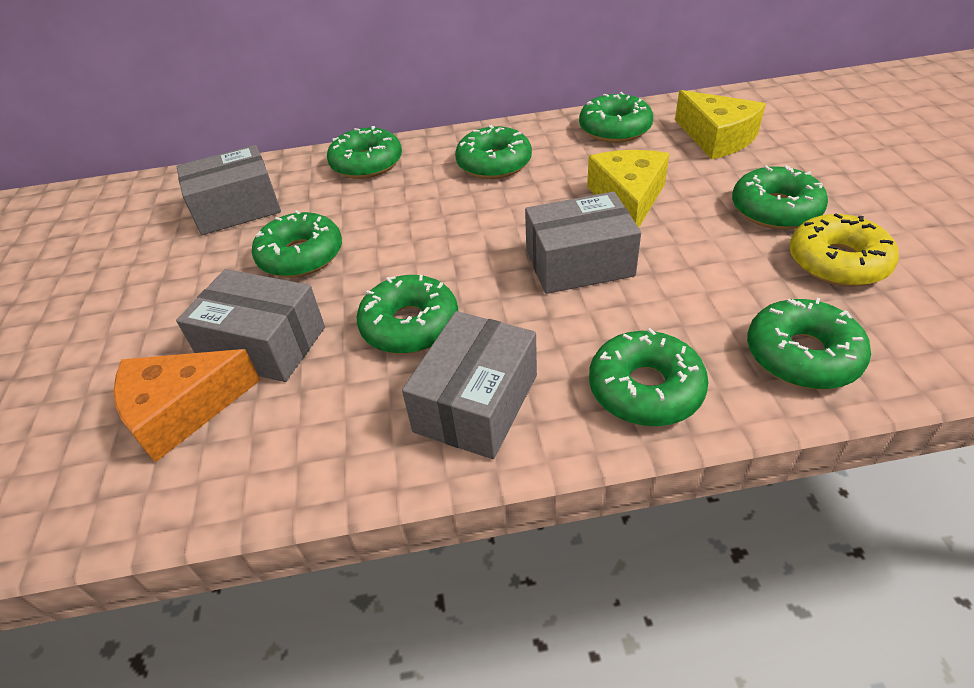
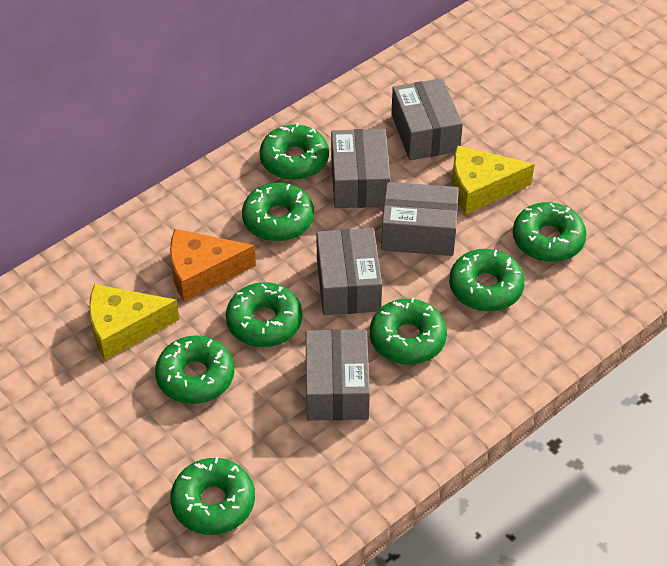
grey box: [176,145,281,235] [176,269,325,382] [402,311,537,459] [525,192,641,294] = 4 -> [306,329,370,421] [316,228,382,315] [331,129,391,208] [381,182,459,256] [391,78,463,160] = 5
yellow donut: [789,213,899,287] = 1 -> none = 0

